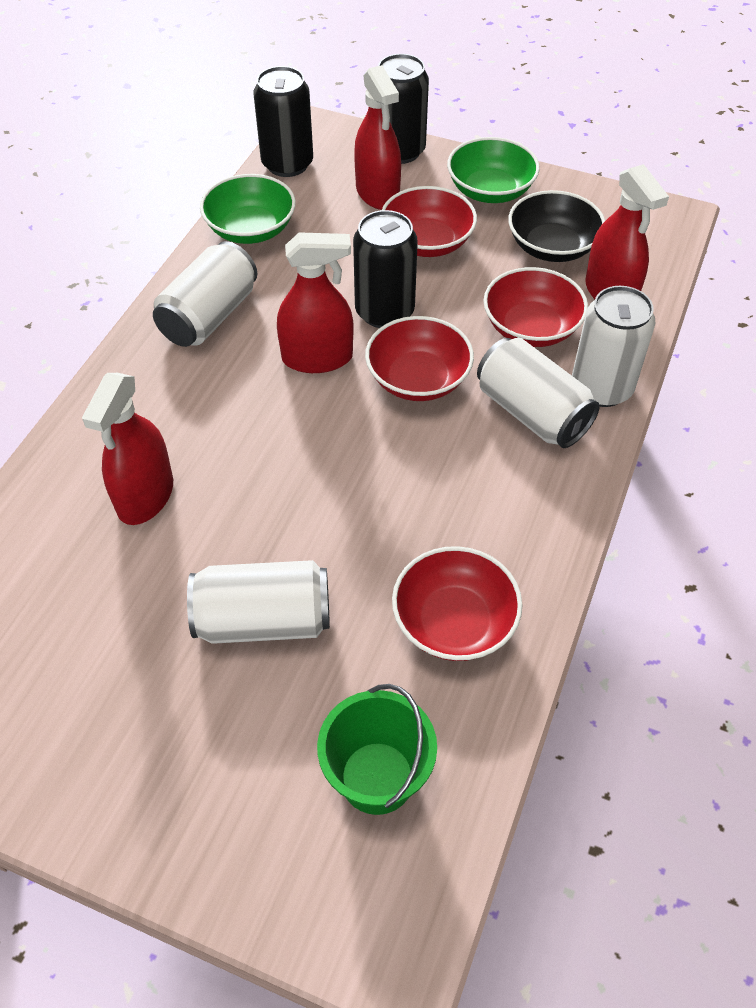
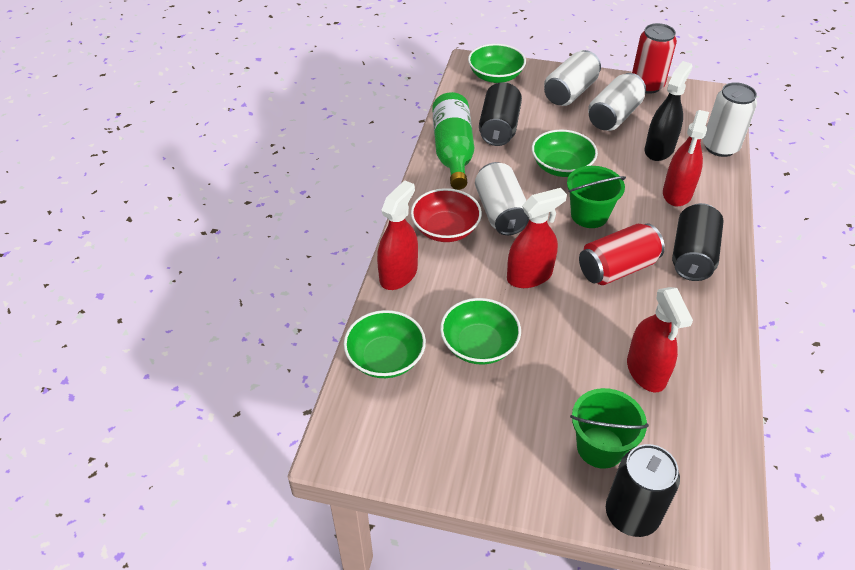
black bowl: [508,190,605,262] = 1 -> none = 0
black spray bottle: none = 0 -> [645,61,692,161] = 1
green bottle: none = 0 -> [432,92,474,190] = 1
green bowl: [200,174,296,244] [447,137,540,203] = 2 -> [344,310,426,378] [440,298,521,365] [468,44,526,83] [532,129,598,177] = 4
green bucket: [317,684,437,815] = 1 -> [567,166,626,228] [570,388,649,469] = 2
red bowl: [365,316,474,401] [382,186,477,257] [392,546,523,661] [483,267,588,347] = 4 -> [411,188,482,242] = 1
red can: none = 0 -> [579,224,665,285] [632,23,677,94] = 2

